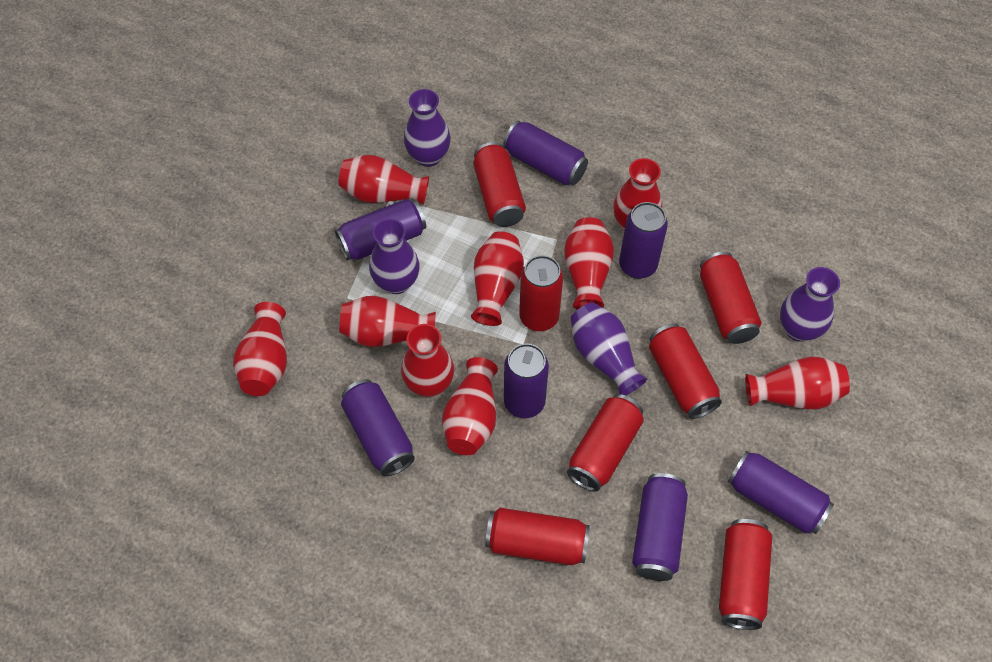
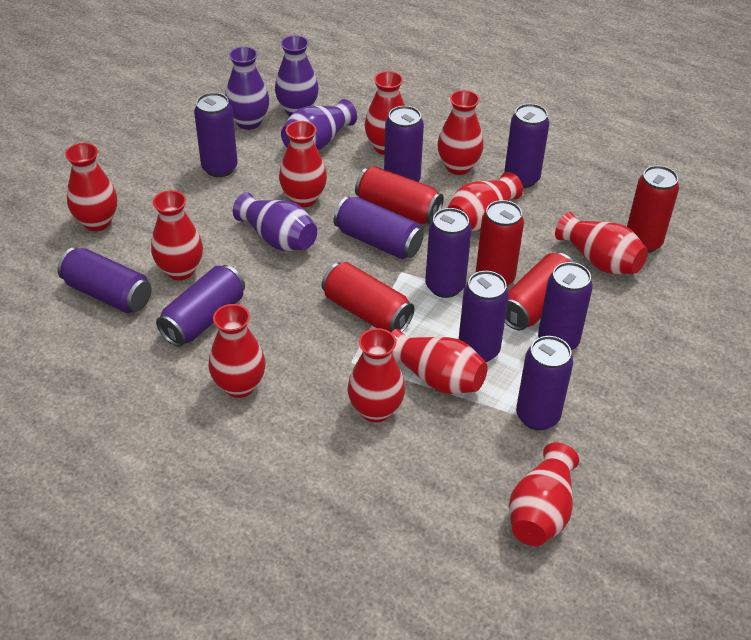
purple can: [335,199,426,261] [341,379,415,476] [503,121,588,185] [504,344,549,418] [619,202,668,279] [632,473,688,581] [728,451,834,534] = 7 -> [57,247,152,313] [156,265,245,347] [194,92,238,177] [334,196,424,259] [384,106,424,182] [425,208,472,298] [459,271,509,362] [504,103,549,188] [516,336,573,430] [538,262,593,350] = 10
red can: [473,142,526,227] [485,508,590,565] [519,255,563,331] [567,394,644,492] [649,323,722,419] [700,252,761,344] [719,519,772,630] = 7 -> [322,262,414,332] [355,166,444,224] [476,200,524,287] [505,253,575,330] [627,165,679,253] = 5
red vase: [233,302,287,396] [339,155,429,205] [339,296,436,347] [401,324,454,397] [442,357,498,455] [471,231,524,326] [564,217,614,310] [613,158,662,231] [745,357,850,409] = 9 -> [65,143,117,231] [151,190,203,280] [209,304,266,398] [279,121,327,207] [347,328,405,423] [365,71,405,155] [391,329,488,394] [437,90,484,175] [448,172,523,231] [509,443,579,546] [555,212,648,274] = 11

